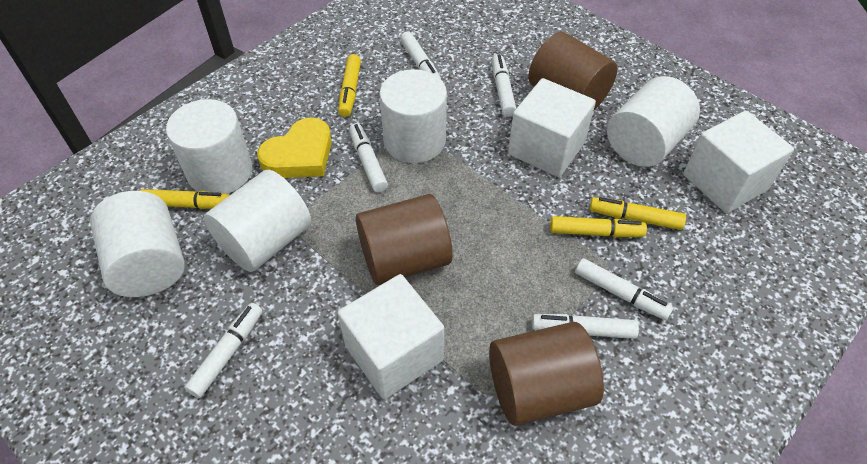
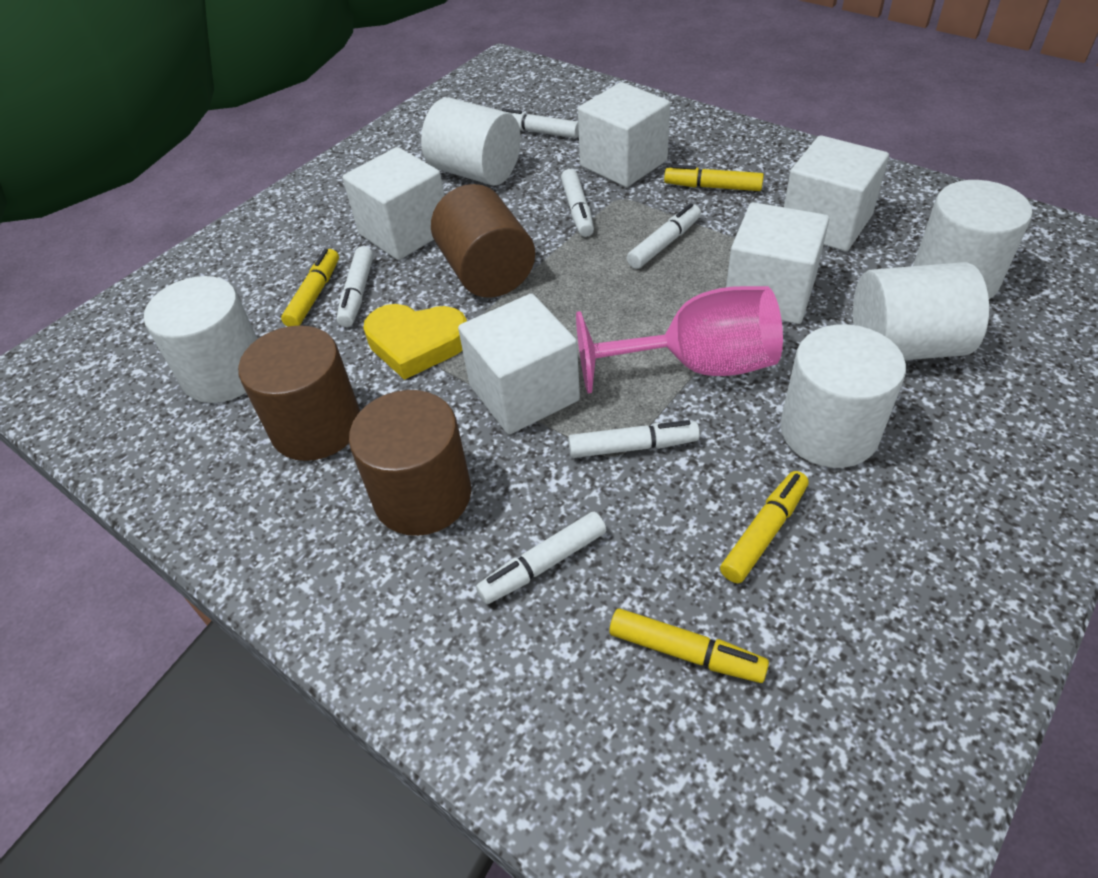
pink goblet: none = 0 -> [576,286,783,393] = 1
white cube: [338,274,444,399] [508,78,596,177] [683,110,794,213] = 3 -> [343,147,445,260] [458,293,580,434] [578,82,670,187] [726,202,829,324] [784,135,889,251] = 5

